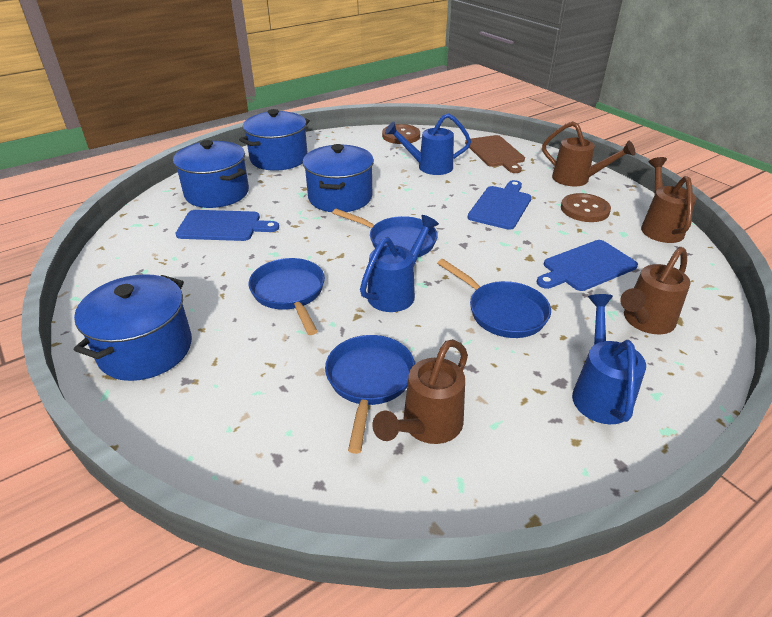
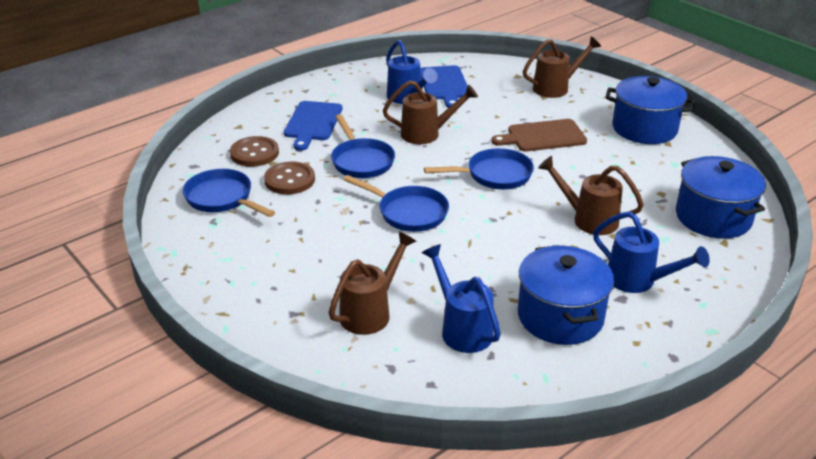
blue cutting board: [175,210,279,241] [467,180,532,230] [537,240,638,291] = 3 -> [284,101,342,151] [420,65,467,108] = 2
blue pot: [74,274,192,381] [173,140,249,208] [239,109,310,171] [303,144,374,212] = 4 -> [518,245,614,345] [605,76,695,144] [676,156,766,239] = 3

